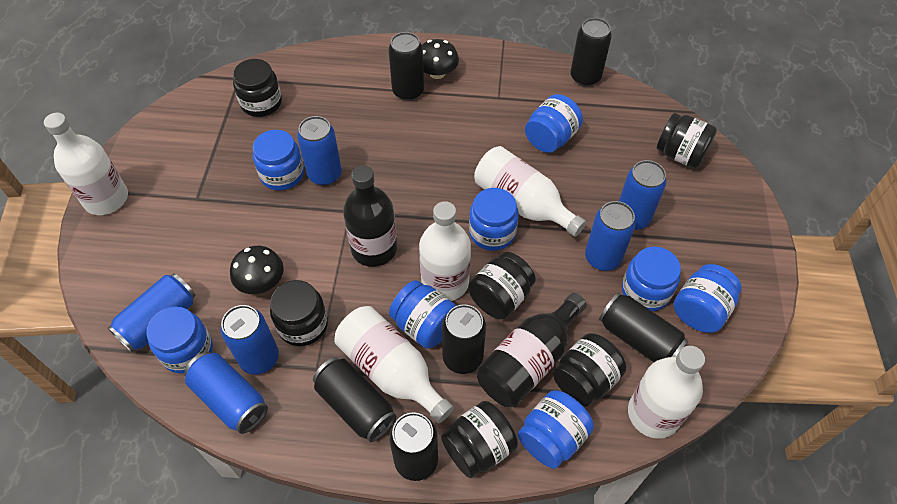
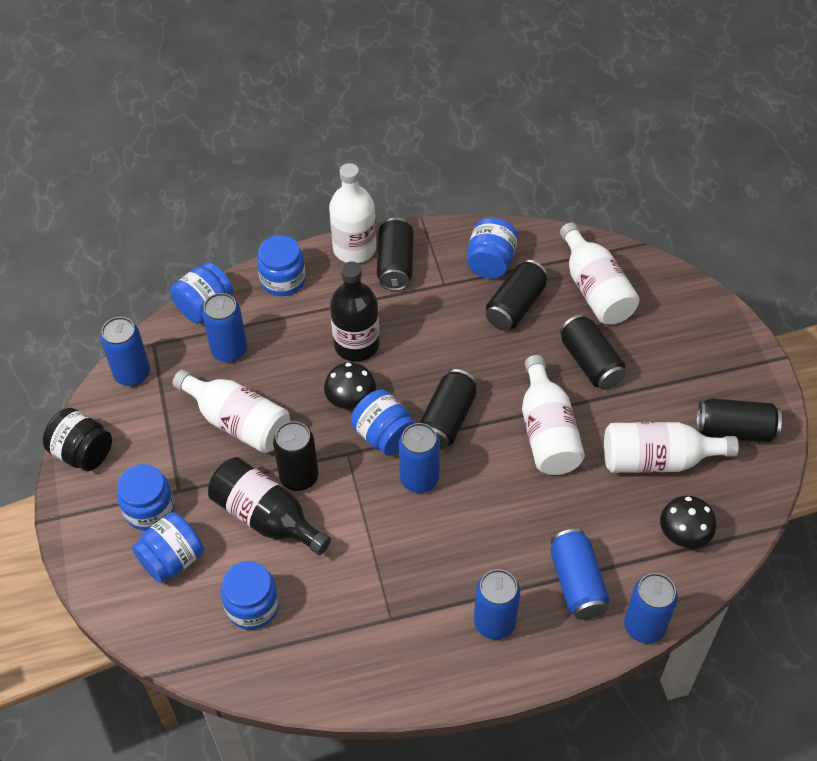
black jar: [233,59,282,117] [270,280,328,346] [441,401,518,478] [468,252,536,319] [553,333,626,406] [657,113,717,169] = 6 -> [43,408,112,471] = 1
blue jar: [146,306,213,374] [253,130,304,190] [389,280,457,349] [469,188,519,251] [518,390,594,469] [525,94,583,153] [622,247,681,312] [673,264,742,333] = 8 -> [117,464,175,531] [132,512,204,583] [170,262,233,324] [221,561,279,630] [257,235,306,296] [351,389,416,456] [467,217,518,279] = 7

